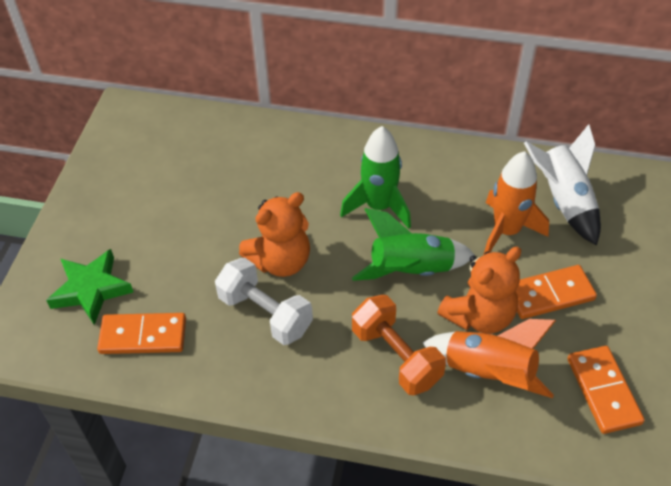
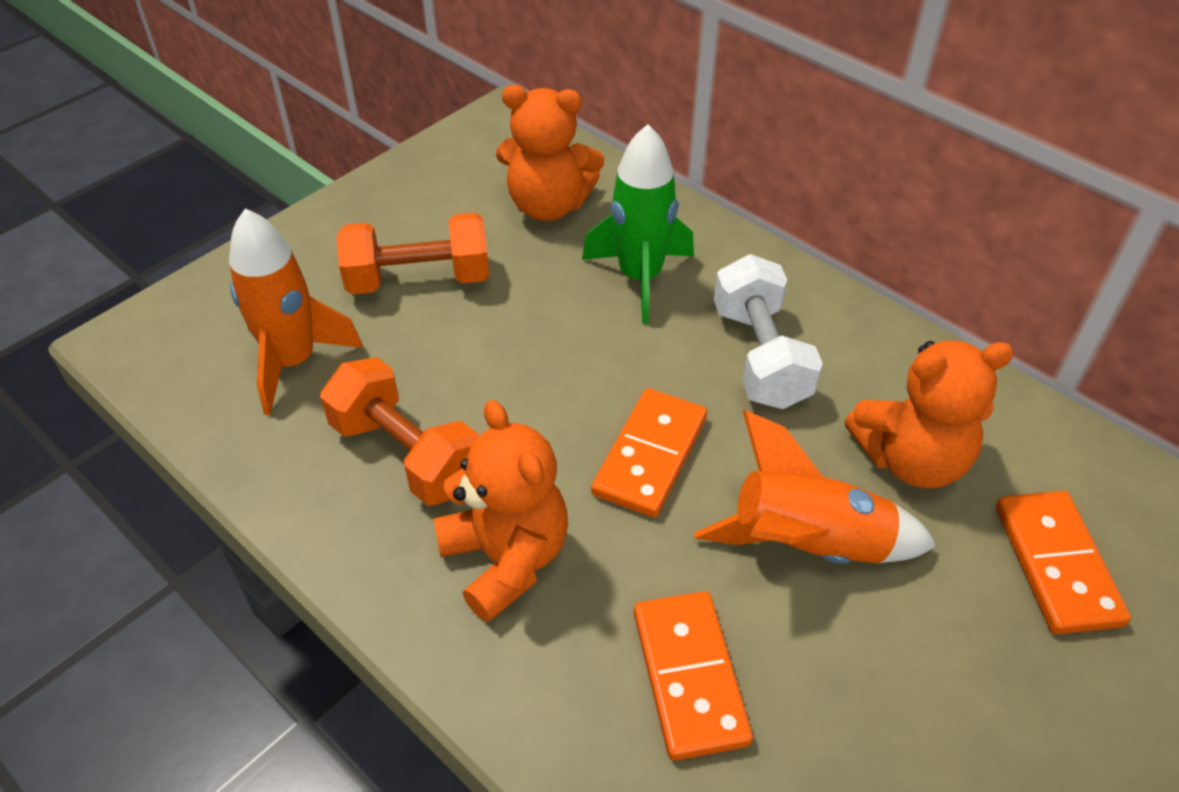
green rocket: [340,126,411,229] [352,208,475,281] = 2 -> [582,124,694,324] = 1
green star: [46,249,133,325] = 1 -> none = 0
orange dumbbell: [352,295,446,395] = 1 -> [320,357,479,506] [336,212,489,294] = 2
orange teddy bear: [239,192,310,277] [437,247,521,334] = 2 -> [433,400,568,622] [496,85,604,221] [845,341,1014,488] = 3
white rocket: [524,124,601,245] = 1 -> none = 0

